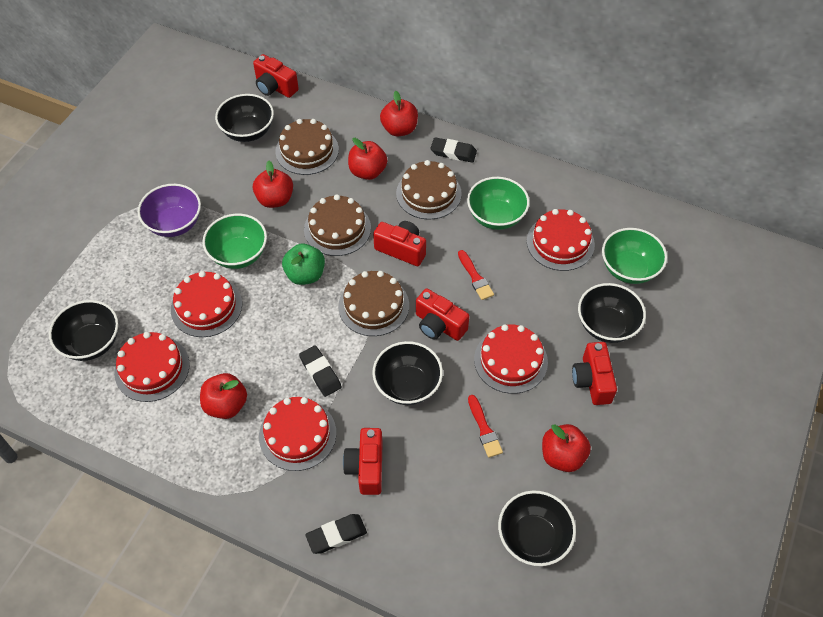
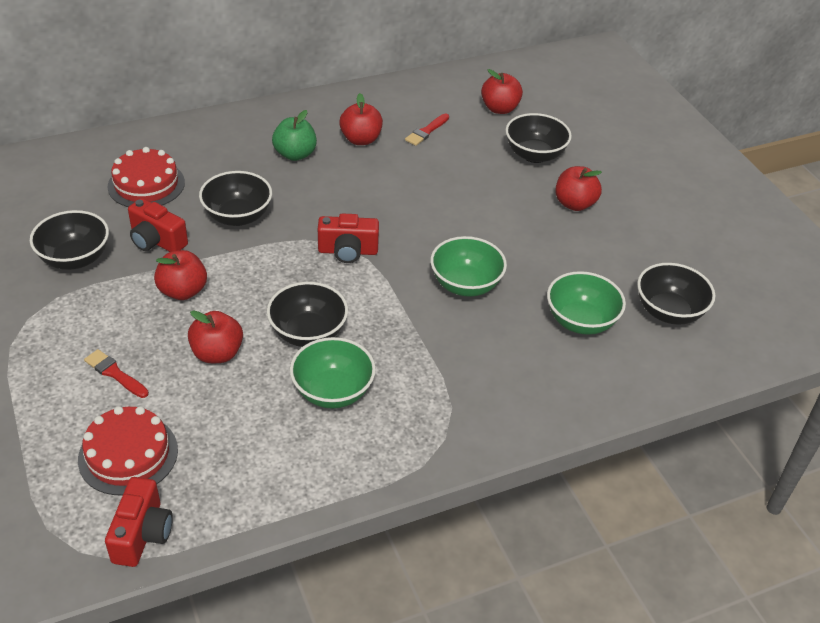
black eraser: [299,346,342,397] [305,514,367,554] [431,137,477,163] = 3 -> none = 0
brown cake: [275,119,339,175] [304,194,371,256] [338,271,409,336] [396,160,462,220] = 4 -> none = 0
purple bowl: [138,184,201,237] = 1 -> none = 0
red cake: [114,332,190,402] [171,271,242,337] [259,397,336,471] [474,324,548,394] [527,209,595,271] = 5 -> [78,406,178,495] [108,147,185,207] = 2
red camera: [253,54,299,98] [343,428,383,495] [373,221,426,266] [416,288,469,341] [572,342,617,405] = 5 -> [105,477,173,567] [128,198,188,252] [318,213,379,263] = 3

